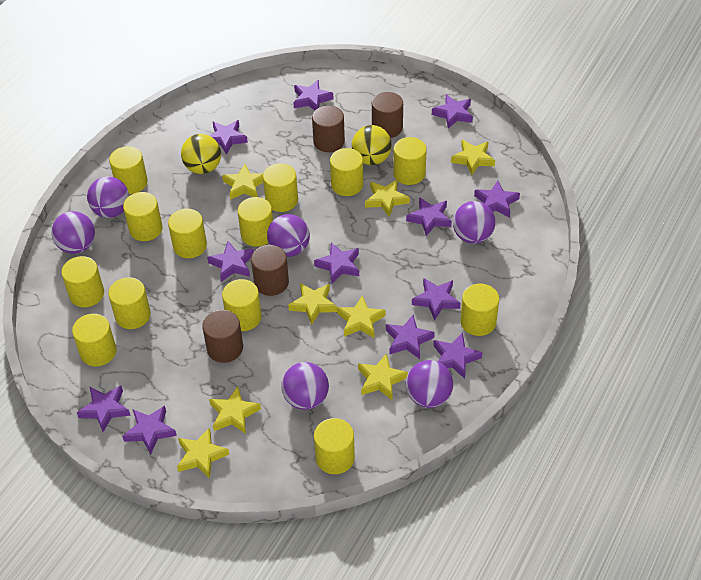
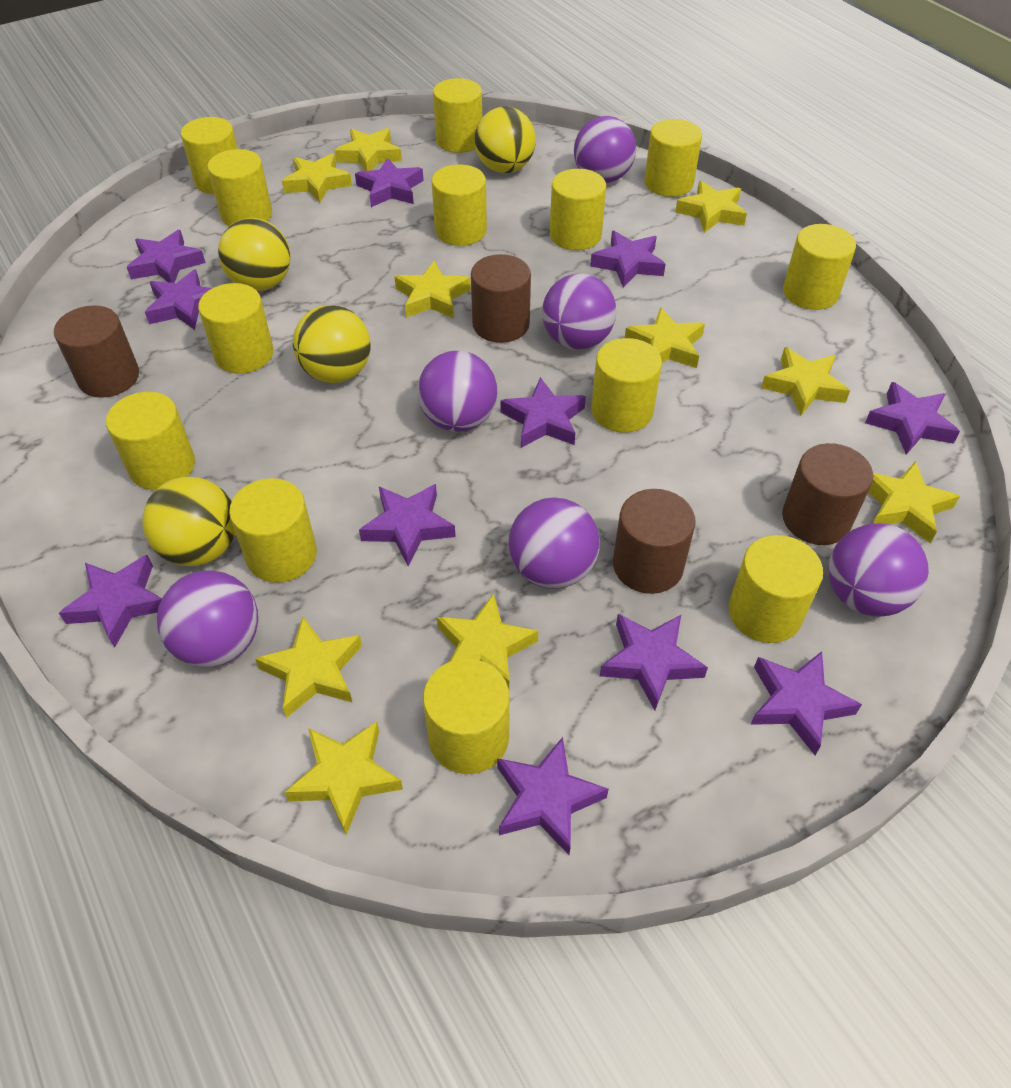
purple star: [77,386,131,432] [122,406,177,455] [207,241,254,282] [209,120,248,155] [293,80,334,111] [314,243,359,283] [386,315,435,359] [406,197,452,236] [412,278,461,321] [432,94,473,129] [433,333,482,379] [474,181,520,218] = 12 -> [59,555,162,648] [127,230,206,283] [145,269,212,330] [355,158,424,207] [359,484,456,566] [497,737,609,855] [501,377,586,448] [590,231,666,287] [600,614,708,710] [750,651,862,755] [865,382,960,455] = 11
yellow ball: [181,134,221,174] [352,125,392,165] = 2 -> [142,477,235,566] [218,218,291,291] [293,305,371,383] [474,106,536,173] = 4
yellow star: [177,428,230,479] [209,386,261,434] [222,164,263,200] [288,283,337,325] [337,295,386,338] [358,353,408,400] [365,179,410,217] [451,140,495,176] = 8 -> [255,617,362,718] [282,154,352,203] [284,721,403,835] [335,128,402,171] [394,260,471,318] [437,593,538,688] [625,307,705,368] [675,181,747,233] [761,347,850,416] [868,461,960,543] = 10

